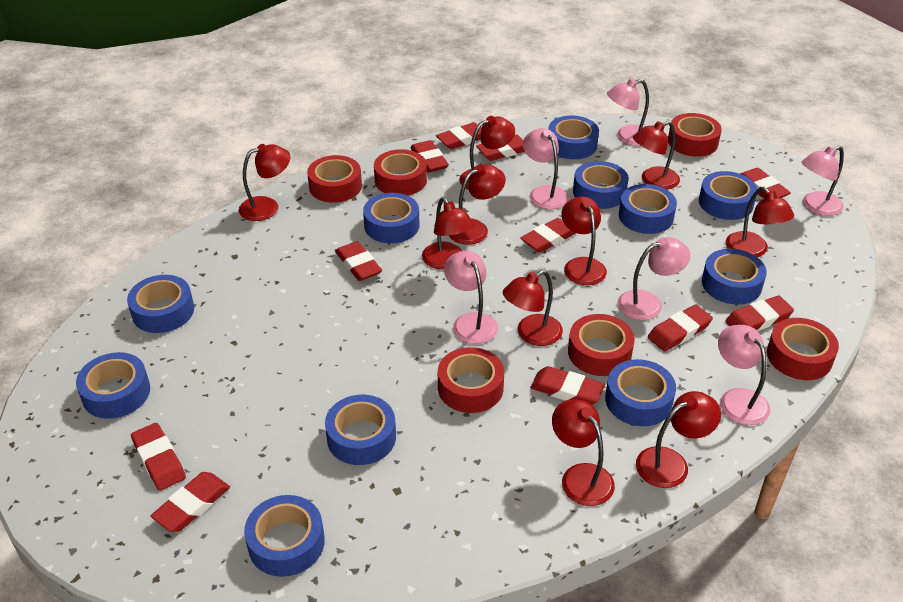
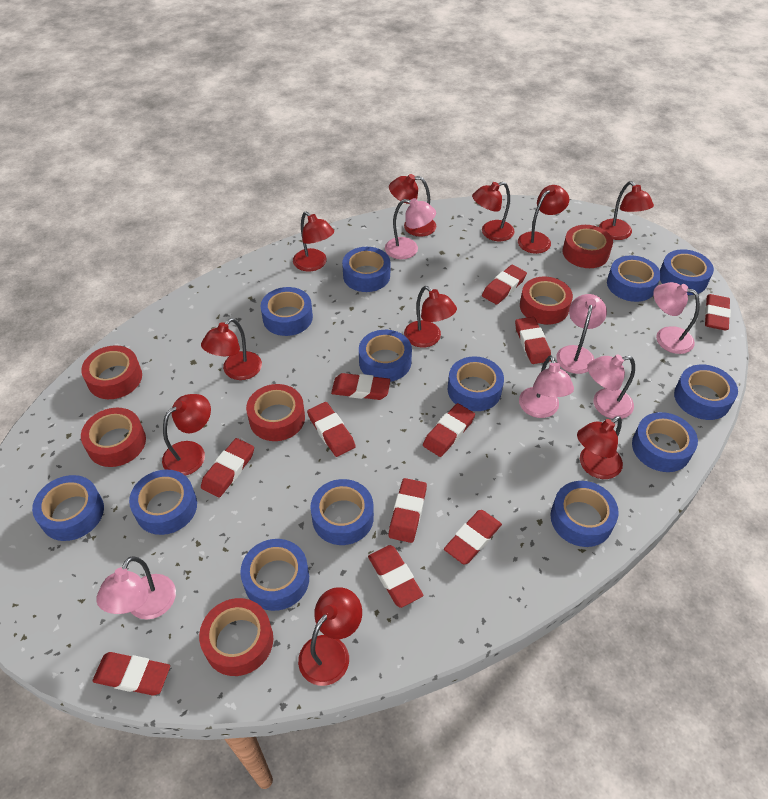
blue tape: [76,352,150,419] [127,275,194,333] [244,495,325,577] [325,395,396,465] [363,193,419,243] [548,116,599,159] [573,161,629,209] [605,359,676,426] [619,184,677,234] [699,171,757,220] [702,249,767,305] = 11 -> [32,475,104,541] [129,470,197,535] [240,539,309,611] [261,287,313,336] [310,479,374,545] [342,247,390,292] [359,330,412,382] [448,356,504,411] [551,481,619,547] [607,255,661,302] [632,412,698,472] [660,249,714,295] [674,364,738,420] = 13

